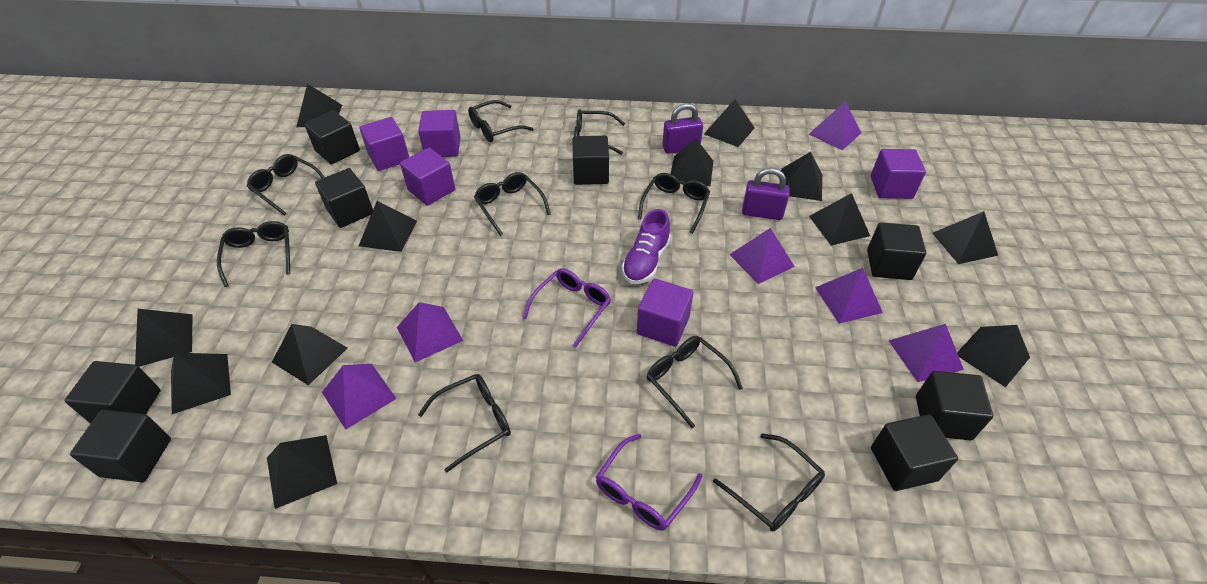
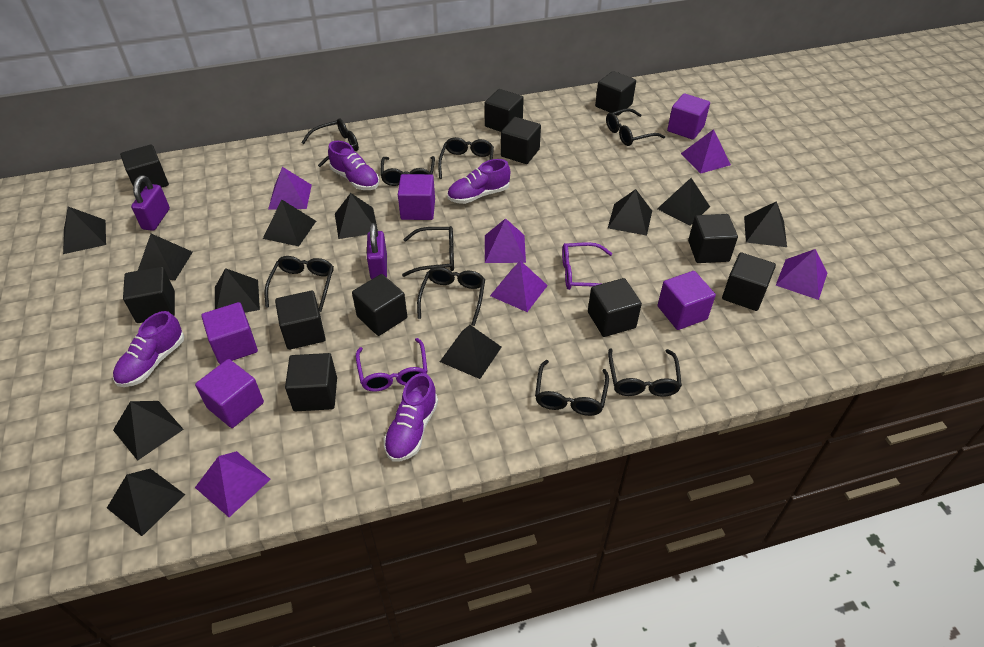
black cube: [64,361,161,424] [70,410,171,482] [304,110,360,165] [315,168,373,228] [573,136,609,185] [867,222,926,280] [871,414,958,491] [916,371,993,441] = 8 -> [120,144,169,193] [123,267,175,323] [275,291,326,350] [285,353,337,411] [352,274,407,336] [485,89,524,132] [501,117,541,164] [588,278,642,337] [595,71,636,116] [688,214,738,263] [722,252,776,311] = 11
black pyramid: [135,309,192,367] [171,353,231,414] [267,435,337,509] [272,324,347,385] [296,84,342,127] [359,201,417,252] [671,139,713,186] [704,99,755,147] [781,152,822,201] [809,193,870,245] [932,211,998,264] [957,325,1030,387] = 12 -> [63,207,106,254] [107,469,185,536] [113,401,184,461] [138,234,193,280] [215,268,260,313] [263,199,316,246] [335,193,378,239] [440,325,502,379] [608,189,652,236] [657,178,710,225] [744,201,787,247] = 11
purple shoe: [622,209,671,284] = 1 -> [113,311,184,387] [328,141,380,190] [384,373,438,462] [447,159,510,204] = 4

